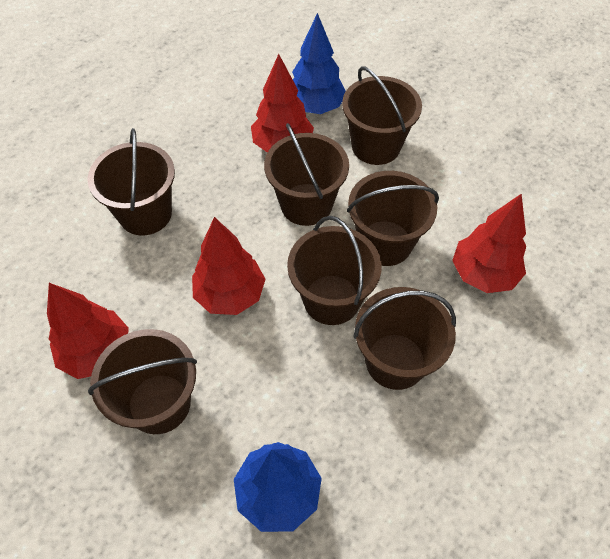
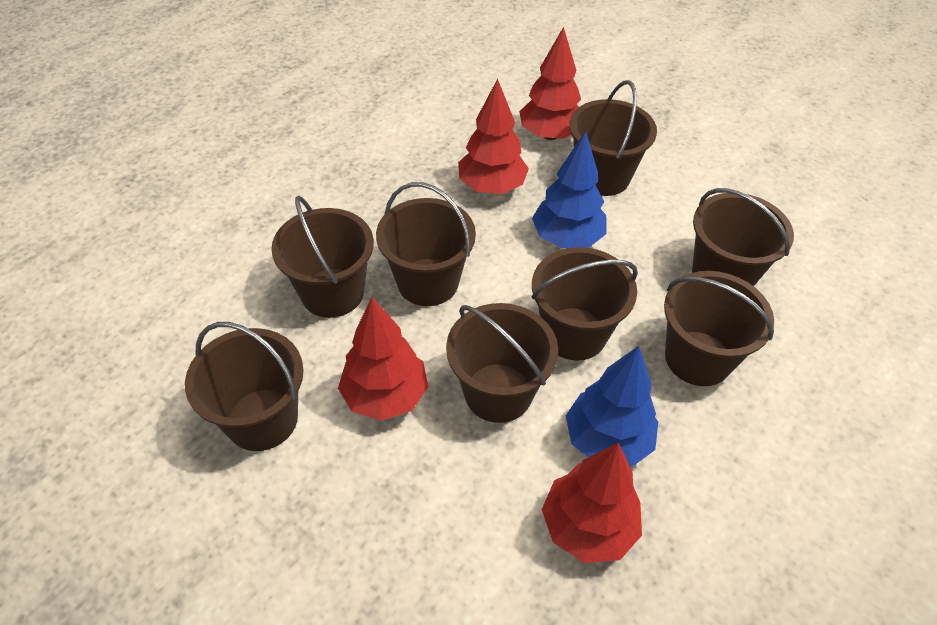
brown bucket: [87,128,175,236] [88,329,197,434] [264,123,349,226] [287,216,382,325] [342,66,422,165] [347,171,439,266] [353,287,456,390] = 7 -> [185,322,304,451] [271,196,374,318] [376,182,476,306] [446,303,558,423] [531,247,638,361] [569,80,657,196] [664,271,774,386] [692,188,794,286] = 8

